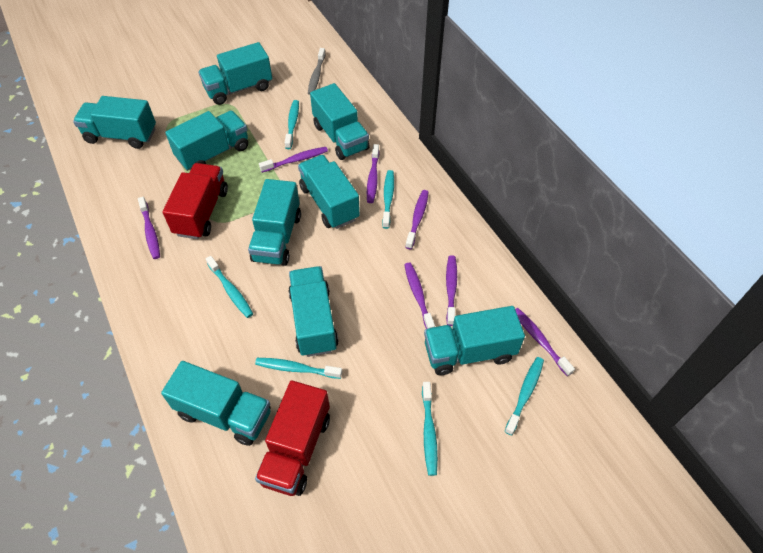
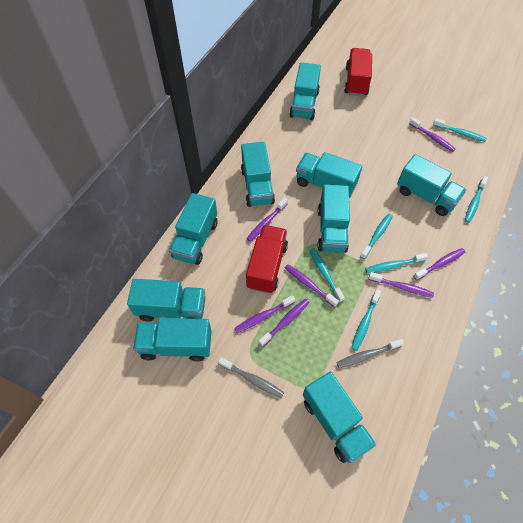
grey toothbrush: [308,48,326,95] = 1 -> [218,357,284,398] [336,339,404,368] = 2

